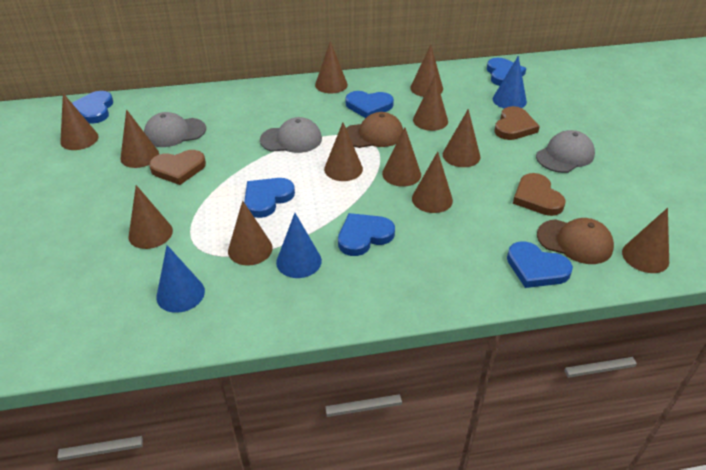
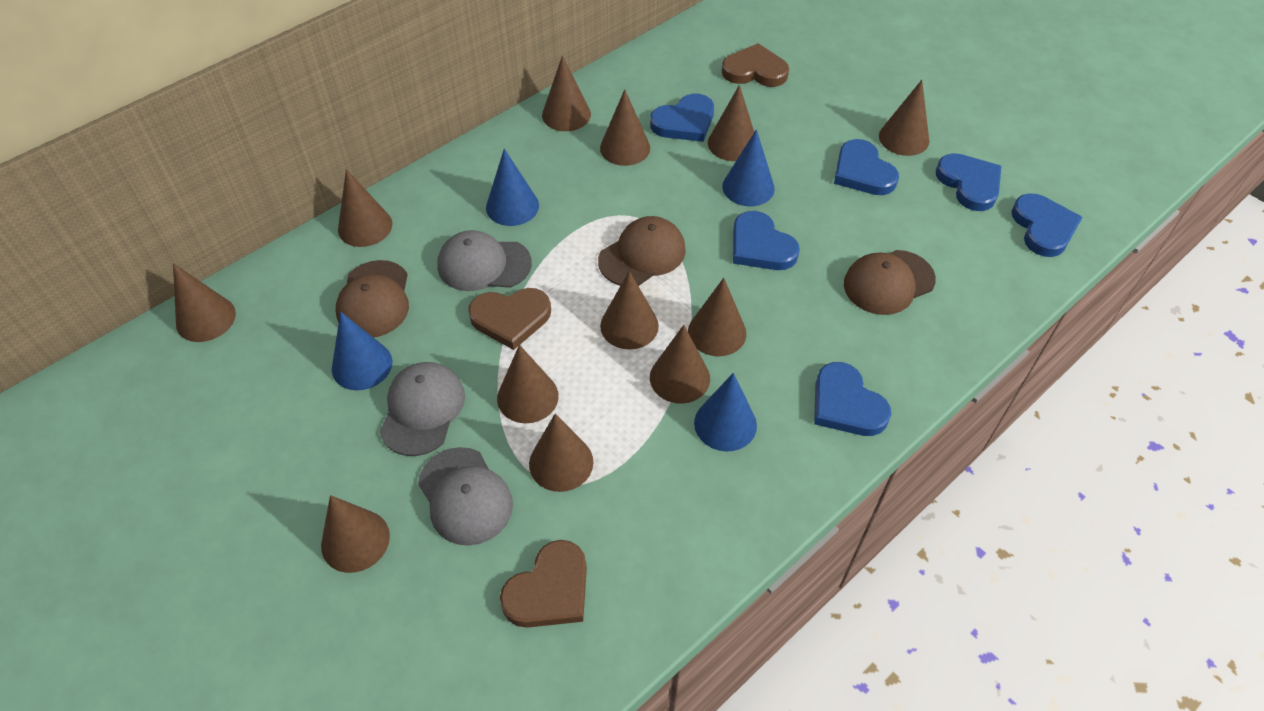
blue cone: [156,245,205,313] [276,213,322,278] [493,56,527,108] = 3 -> [332,312,392,390] [486,149,539,226] [694,373,757,452] [722,129,775,206] = 4
brown cap: [346,112,403,148] [537,218,614,264] = 2 -> [336,260,409,337] [598,216,686,286] [844,250,936,315] = 3

